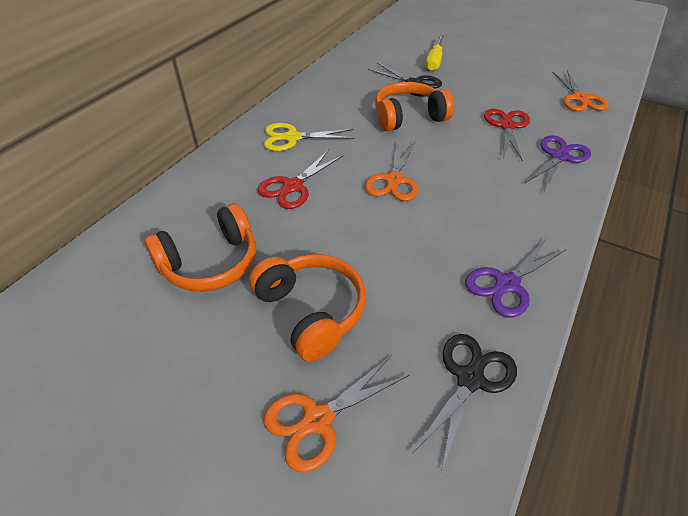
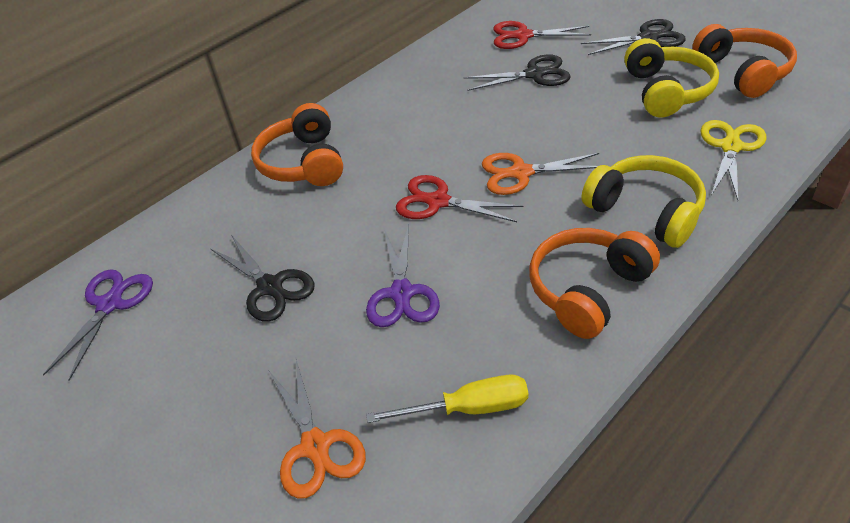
black scissors: [368,63,442,97] [413,334,517,472] = 2 -> [211,235,315,322] [464,54,571,91] [581,19,686,55] = 3
orange scissors: [264,356,410,473] [365,142,418,201] [552,70,608,111] = 3 -> [269,359,366,499] [482,153,599,195] = 2
yellow headphones: none = 0 -> [582,155,706,248] [624,38,719,117] = 2

